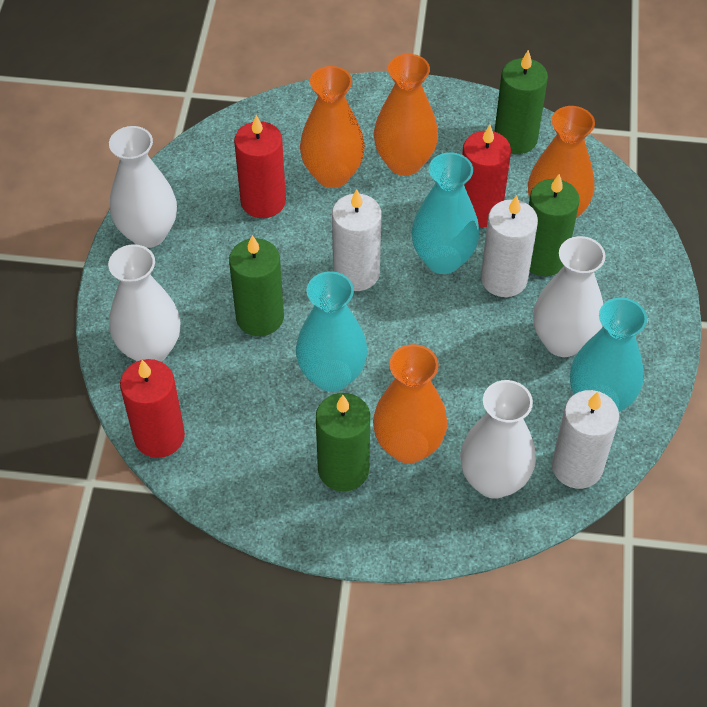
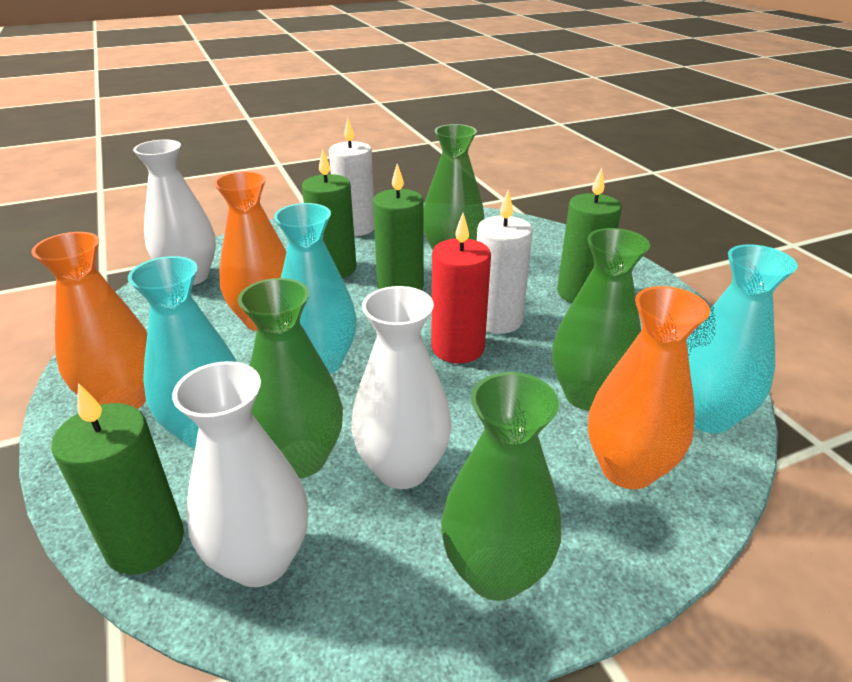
green vase: none = 0 -> [238,278,343,478] [423,124,484,250] [441,372,561,601] [552,228,650,411] = 4
orange vase: [300,66,365,188] [373,344,447,464] [374,54,438,176] [528,106,595,218] = 4 -> [31,232,147,409] [214,171,286,331] [588,286,710,489] = 3
red candle: [120,359,185,458] [234,115,286,218] [462,125,511,228] = 3 -> [431,213,491,363] = 1
white candle: [332,189,382,291] [481,195,538,297] [552,390,619,489] = 3 -> [329,118,374,236] [477,190,533,334] = 2
white vase: [108,244,180,362] [109,126,177,248] [460,380,536,499] [533,236,606,357] = 4 -> [133,140,216,285] [172,361,308,587] [351,286,452,489] = 3

